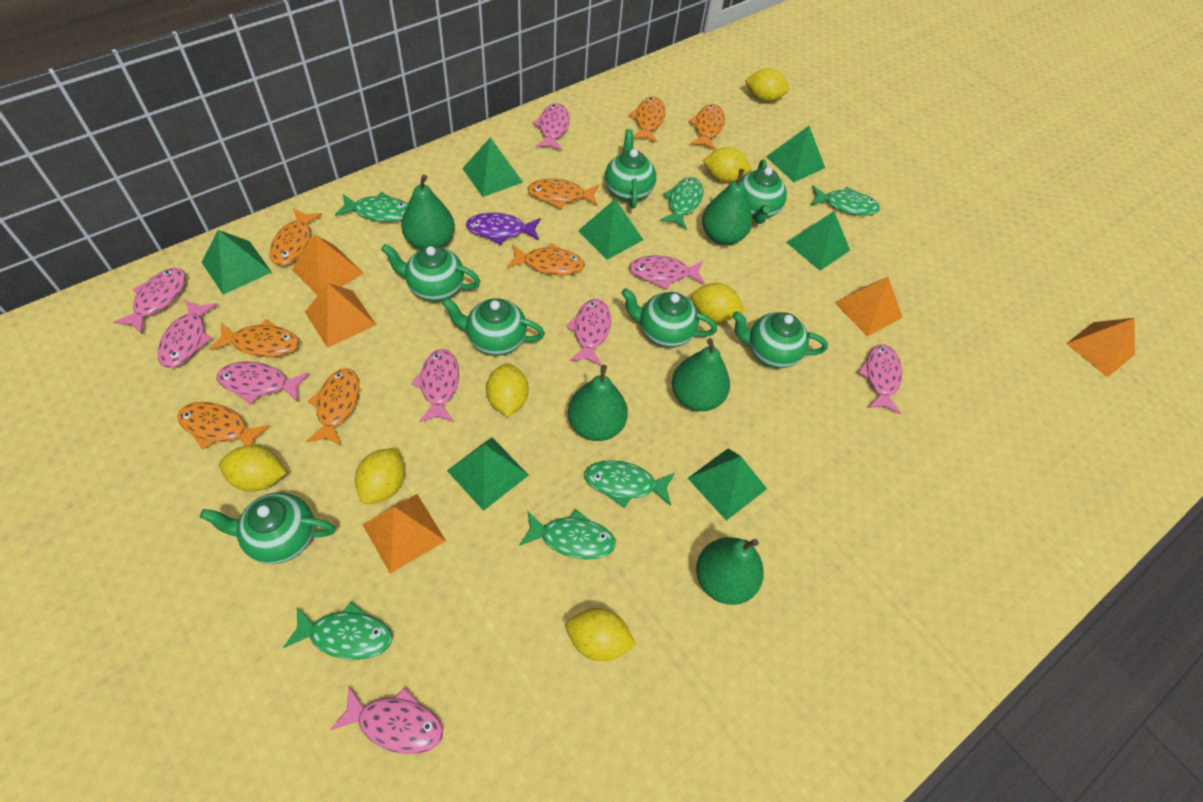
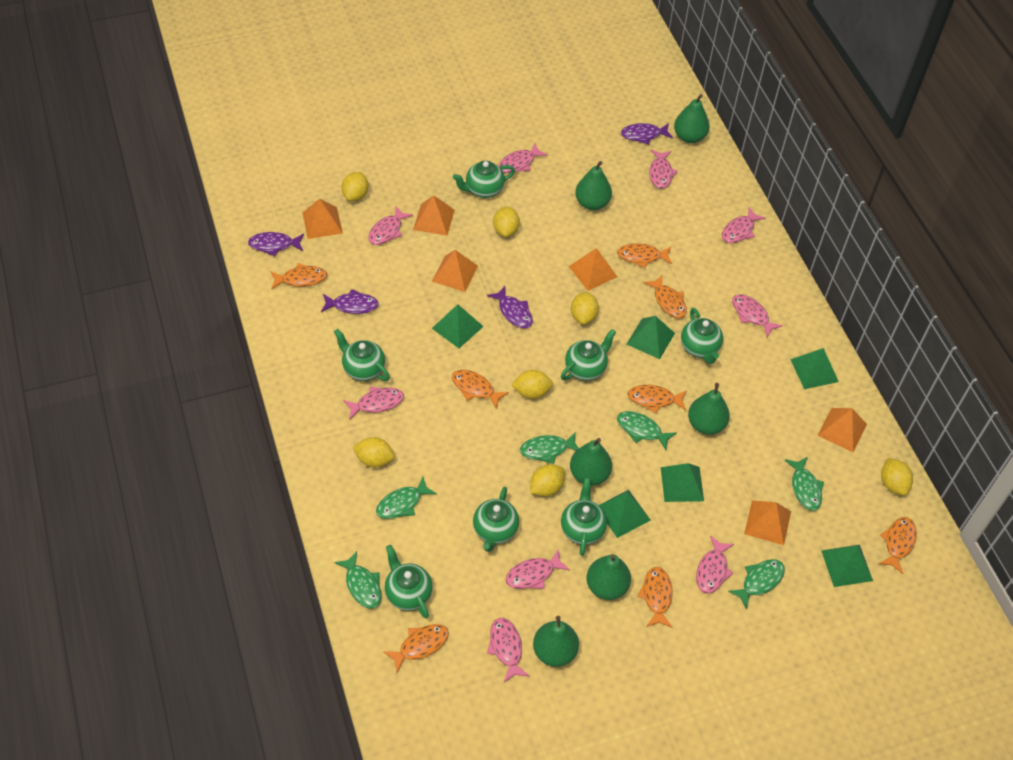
green pear: [401,175,455,250] [568,365,628,441] [672,338,730,411] [696,537,764,605] [702,169,752,245] = 5 -> [533,616,579,667] [570,438,612,486] [575,161,612,210] [586,554,631,600] [674,94,710,143] [688,383,730,435] = 6
green pyramid: [201,230,272,295] [447,437,529,511] [462,137,523,197] [578,199,643,260] [688,448,767,521] [766,126,825,182] [786,211,850,271] = 7 -> [432,304,484,348] [599,490,650,538] [627,316,675,359] [661,463,704,502] [790,348,839,389] [821,545,873,587] = 6
orange pyramid: [292,235,364,296] [305,283,376,348] [362,494,446,574] [835,277,903,337] [1066,318,1135,378] = 5 -> [302,199,343,239] [413,195,455,236] [432,250,478,292] [569,248,617,291] [744,500,791,545] [817,408,867,452] = 6
purple fish: [466,213,541,245] = 1 -> [248,232,304,257] [321,289,379,314] [487,286,533,329] [621,123,673,145] = 4

